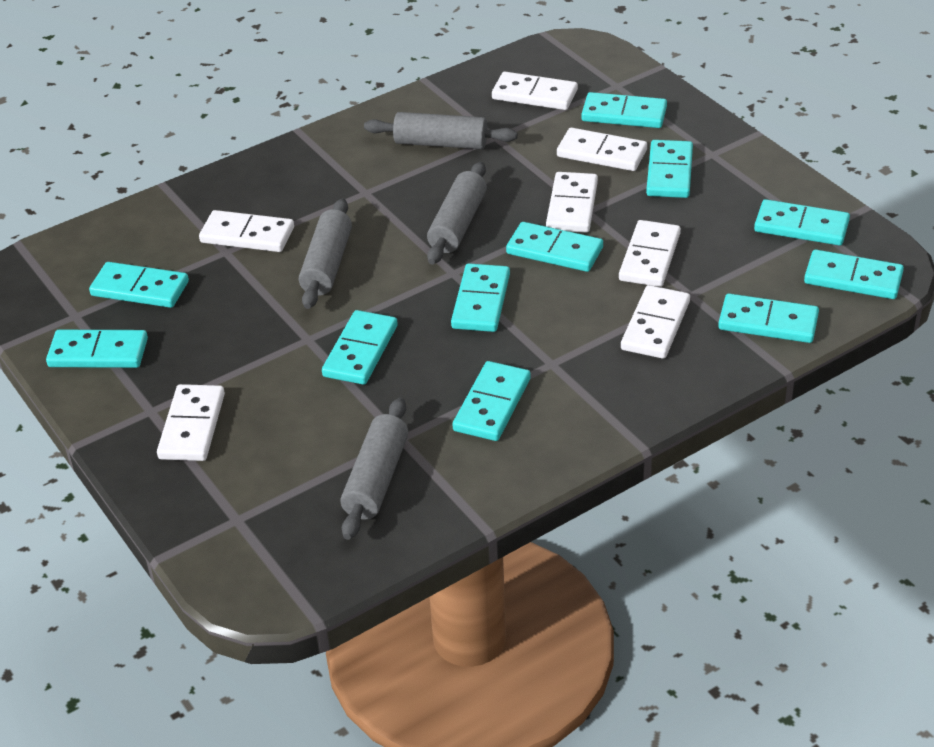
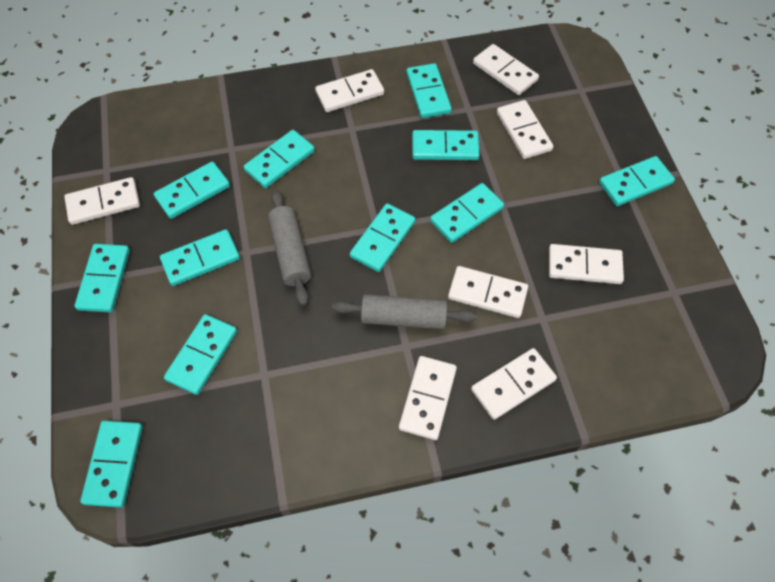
grey rolling pin: [299,198,352,309] [340,398,408,540] [364,112,518,149] [427,162,487,264] = 4 -> [268,190,311,306] [332,294,477,329] = 2
white domino: [157,384,225,461] [199,210,294,252] [492,72,578,110] [546,172,598,232] [557,128,647,171] [619,220,681,287] [621,285,690,359] = 7 -> [64,177,140,225] [315,69,384,112] [399,356,457,440] [448,266,528,318] [471,348,557,420] [473,44,539,95] [497,100,553,159] [549,244,624,284] = 8

